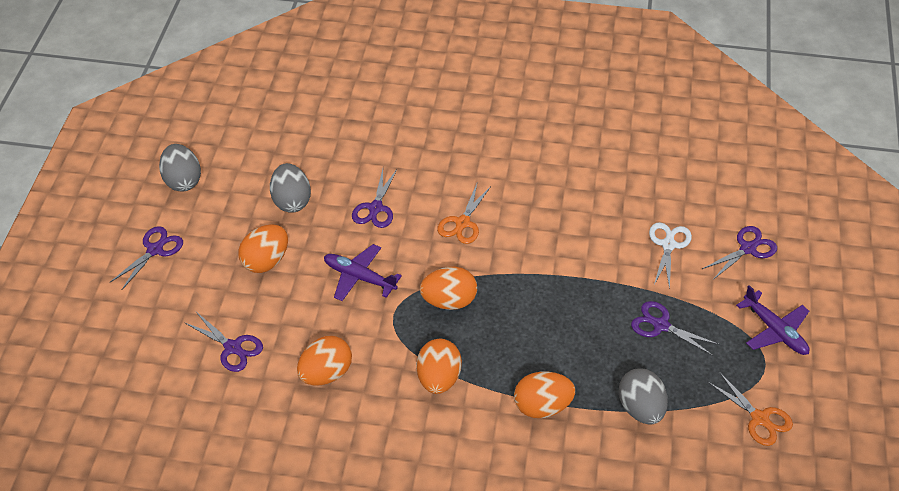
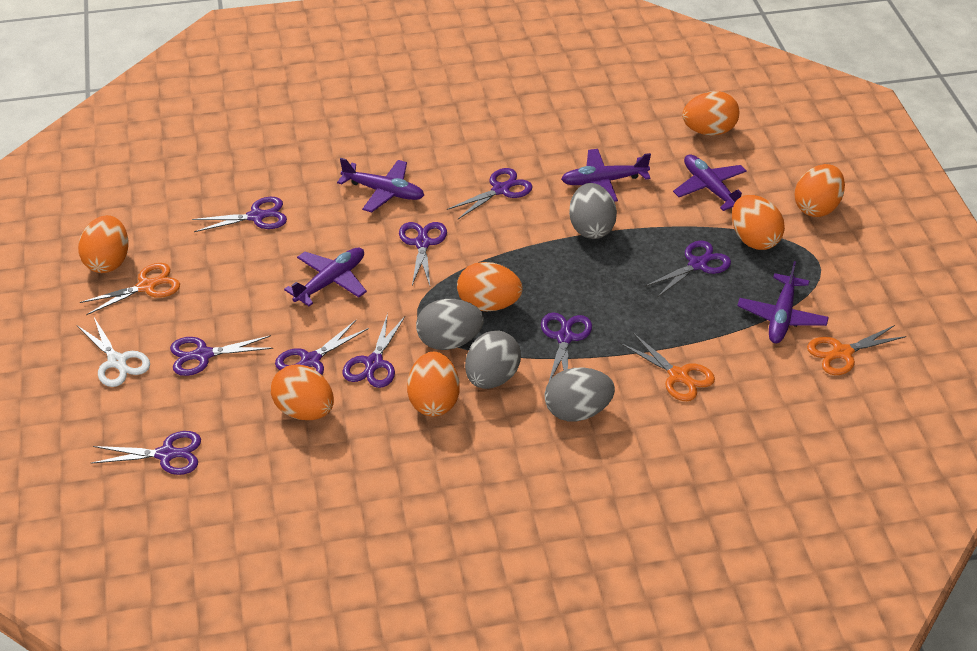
grey egg: [159,144,201,192] [270,163,311,213] [618,368,668,425] = 3 -> [416,299,484,350] [465,331,521,389] [544,368,615,421] [569,183,617,239] = 4
orange egg: [239,225,288,273] [297,336,352,385] [416,339,462,394] [420,267,477,310] [514,372,575,418] = 5 -> [78,215,128,273] [271,364,334,420] [407,352,460,417] [457,262,523,311] [682,91,740,136] [732,195,785,250] [795,164,845,217] = 7
orange scissors: [437,184,491,244] [708,372,793,446] = 2 -> [80,263,180,315] [620,333,715,401] [807,325,906,375] = 3
purple plane: [324,244,402,301] [736,285,810,355] = 2 -> [284,248,367,306] [337,158,424,212] [561,149,651,202] [673,154,747,211] [737,261,829,343] = 5
purple scissors: [109,226,183,290] [184,312,263,372] [352,169,397,228] [631,301,720,356] [702,226,777,280] = 5 -> [91,431,201,475] [170,335,274,376] [192,197,287,232] [275,320,369,375] [343,313,405,388] [399,222,447,285] [447,168,533,219] [541,313,592,381] [644,241,731,297] = 9

